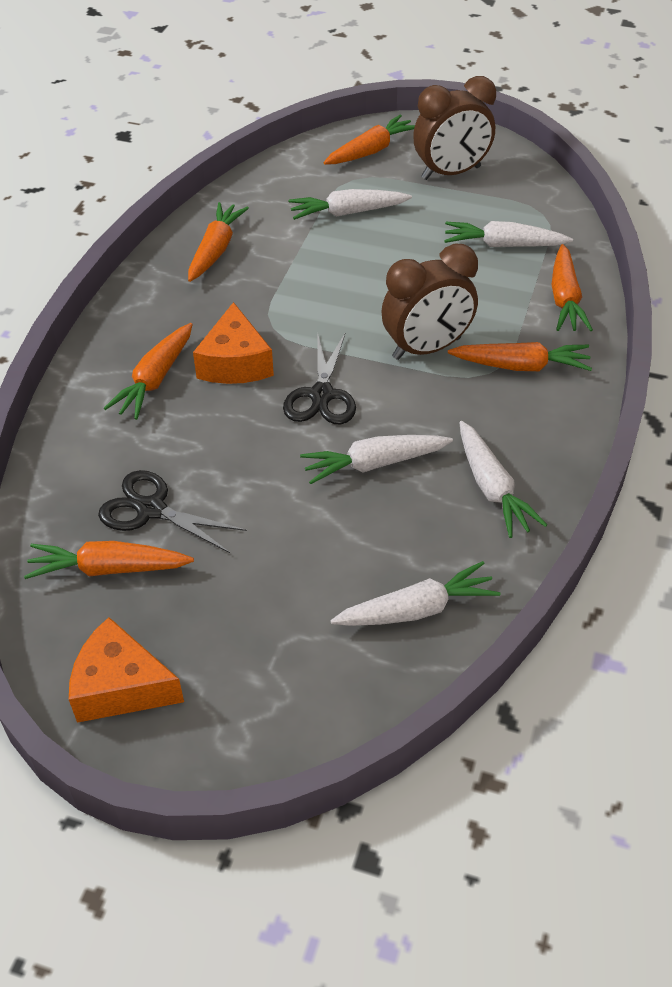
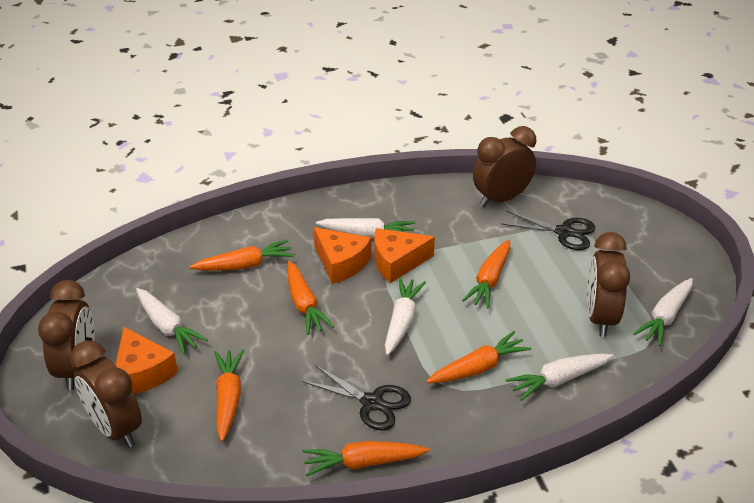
brown clock: [381,244,478,360] [413,76,496,180] = 2 -> [38,280,94,390] [70,340,142,448] [473,126,536,207] [587,232,630,337] = 4
orange cheese: [69,617,184,723] [193,302,274,384] = 2 -> [115,327,178,394] [314,227,371,284] [374,228,435,283] = 3

